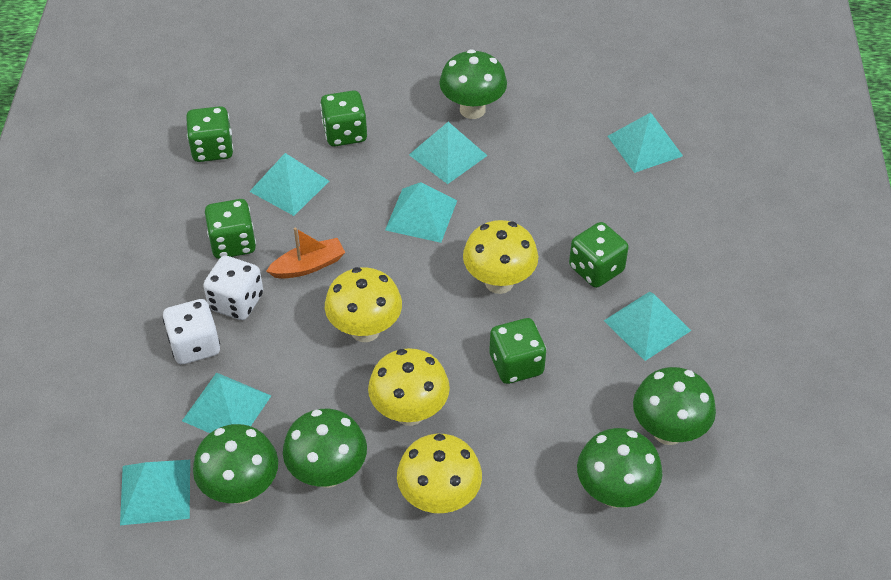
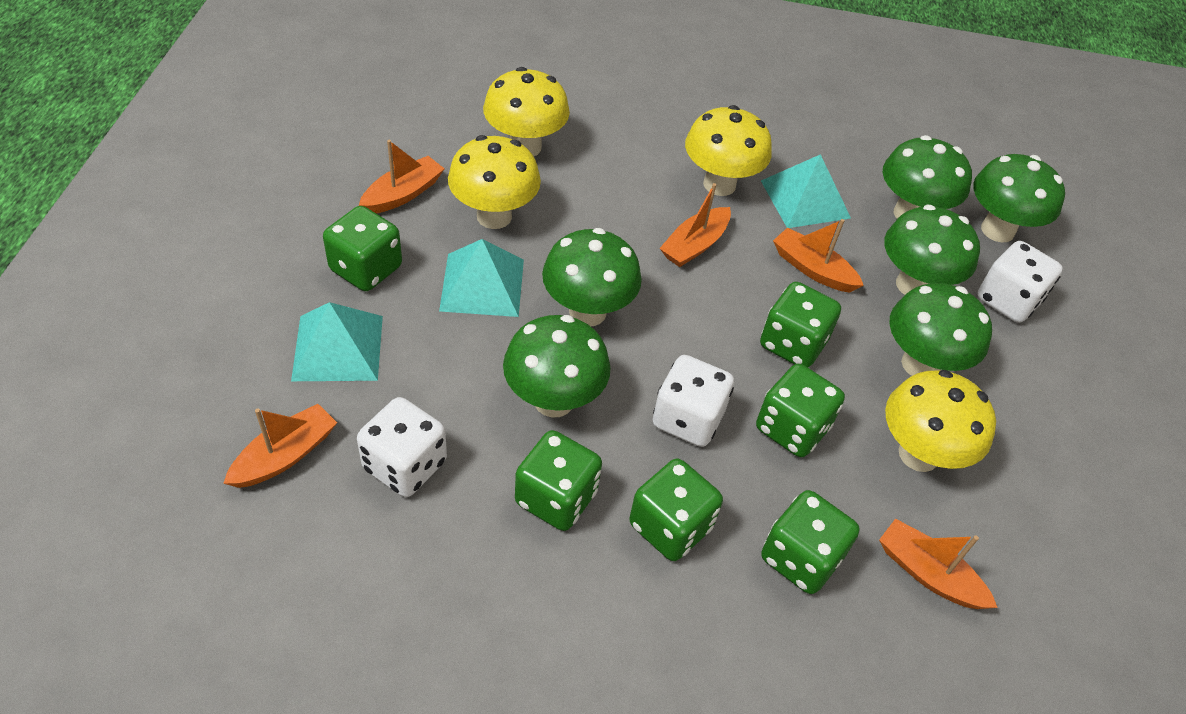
green dice: [186,106,233,162] [205,199,256,259] [320,90,367,147] [489,318,546,384] [569,222,629,288] = 5 -> [323,206,402,291] [515,430,602,531] [630,459,723,561] [756,364,845,457] [760,282,841,367] [761,490,860,594] = 6
green mushroom: [193,424,278,504] [283,409,367,488] [439,49,507,119] [577,428,662,508] [633,367,716,445] = 5 -> [503,315,611,418] [542,228,642,326] [883,135,972,219] [884,204,980,295] [889,283,992,376] [973,154,1065,242] = 6
orange boat: [266,228,346,279] = 1 -> [223,404,337,488] [359,140,445,214] [659,183,731,267] [773,219,864,292] [879,518,998,609] = 5
turquoise pyramid: [120,460,190,525] [182,372,271,433] [249,153,329,216] [385,182,457,243] [409,122,488,184] [604,292,691,361] [608,112,683,173] = 7 -> [291,302,383,381] [439,239,524,317] [761,154,851,228] = 3
white dice: [163,299,220,364] [203,256,263,320] = 2 -> [357,397,447,497] [653,355,734,447] [977,241,1063,323] = 3

